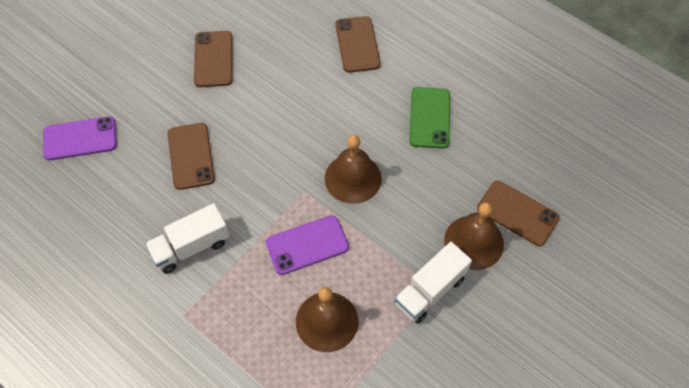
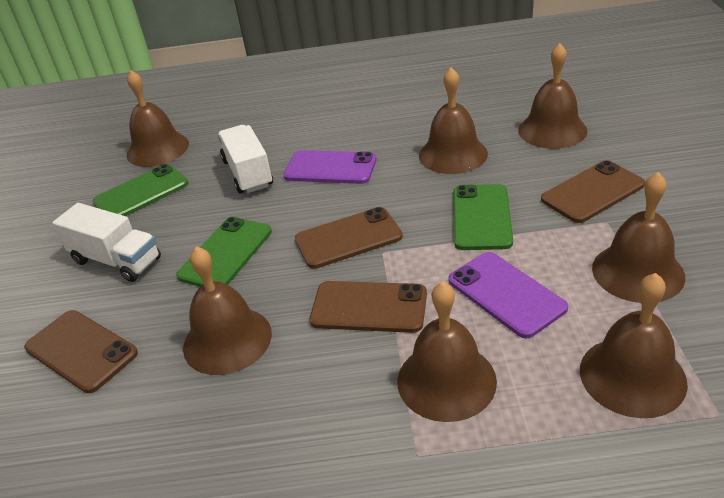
brown bell: [296,287,358,352] [325,135,382,204] [444,202,504,270] = 3 -> [127,70,189,167] [183,246,272,375] [397,281,497,422] [419,68,488,174] [518,43,588,149] [580,273,688,418] [592,172,685,303] = 7
green phone: [410,87,450,149] = 1 -> [93,164,189,216] [176,217,272,287] [453,184,513,250] = 3

